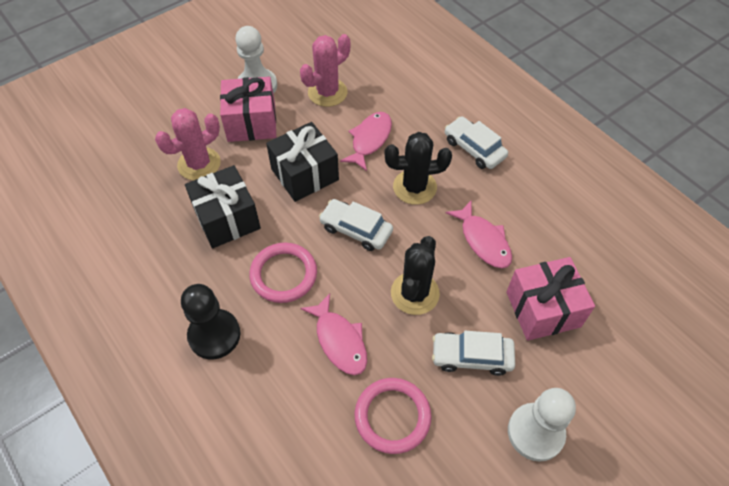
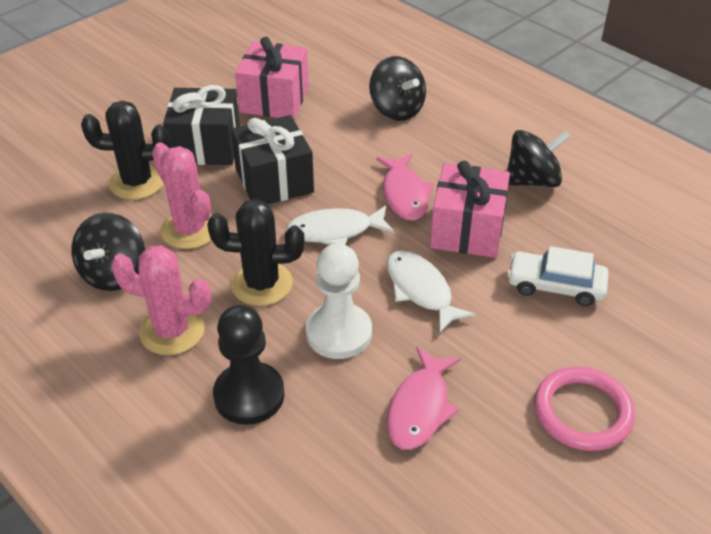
black spinning top: none = 0 -> [72,212,145,291] [369,56,426,121] [507,130,571,187] = 3
pink fish: [300,293,367,375] [340,112,392,171] [446,200,512,268] = 3 -> [376,154,434,221] [387,347,461,450] = 2
pink ring: [249,243,317,303] [355,378,431,454] = 2 -> [534,367,635,451] = 1
white car: [319,199,393,251] [432,331,515,376] [445,116,508,169] = 3 -> [507,246,609,306] = 1
white fish: none = 0 -> [286,205,394,245] [387,251,476,333] = 2
white pawn: [235,26,277,94] [508,388,576,462] = 2 -> [306,243,372,359] = 1

